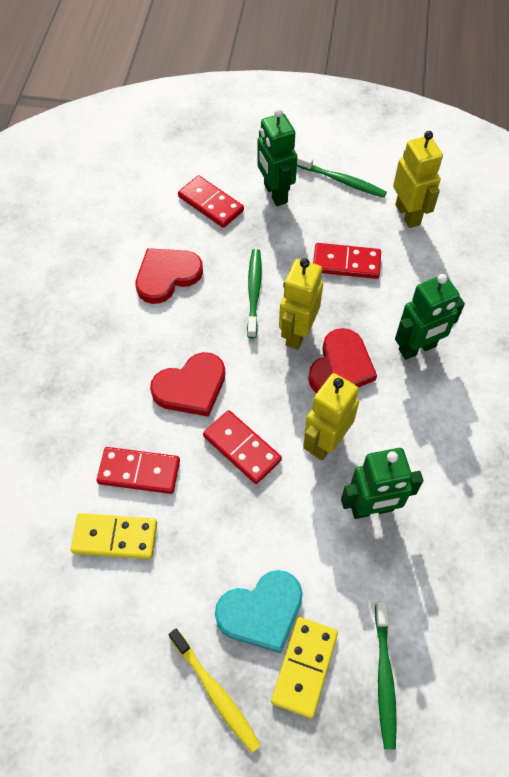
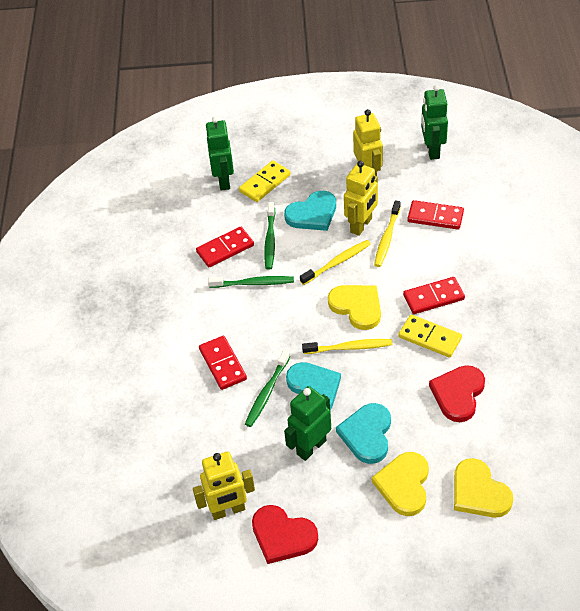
red heart: [136,248,203,304] [150,352,225,417] [308,328,377,393] = 3 -> [252,505,318,564] [429,365,485,422] = 2
turquoise heart: [215,570,303,653] = 1 -> [284,191,336,231] [286,362,341,410] [336,403,391,464] = 3
yellow heart: none = 0 -> [328,285,381,330] [372,452,429,516] [454,458,513,518] = 3
yellow toothbrush: [169,629,261,753] = 1 -> [300,240,371,285] [302,339,392,354] [374,200,401,267] = 3

